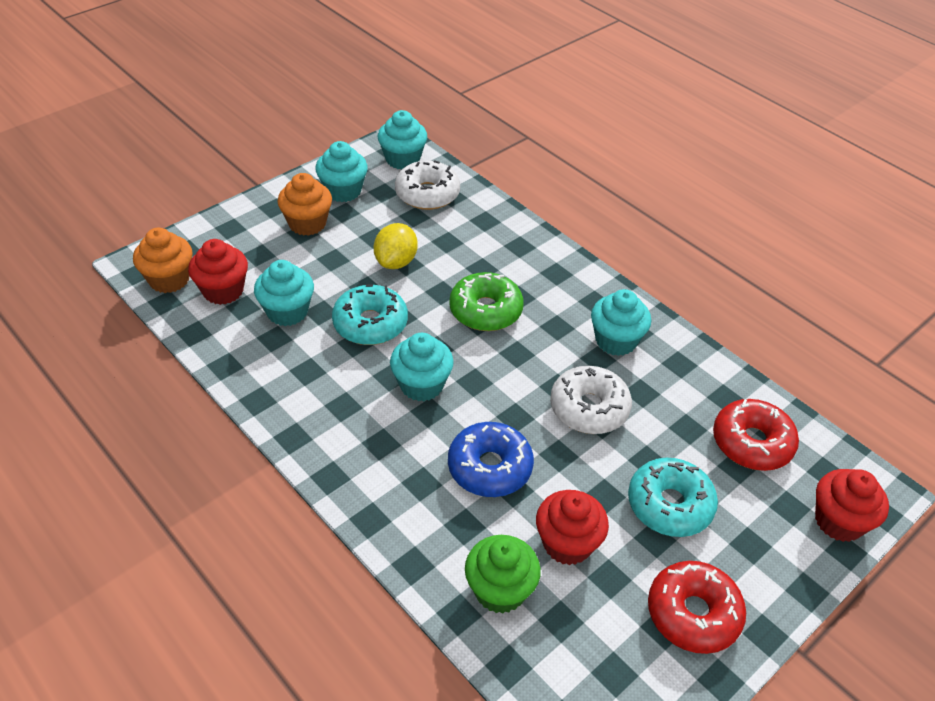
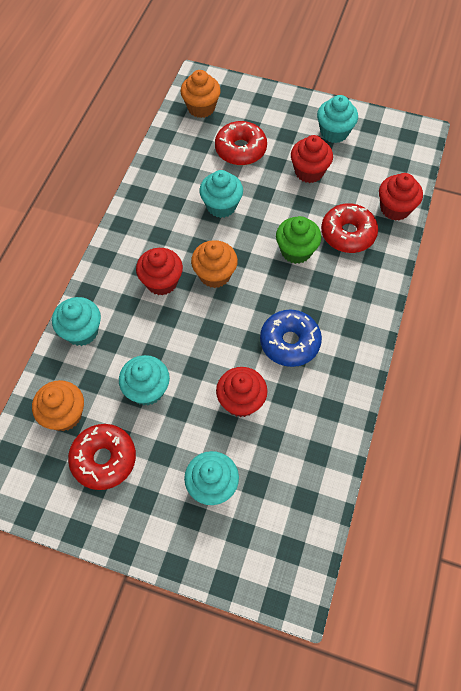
green donut: [449,272,524,331] = 1 -> none = 0
orange cupcake: [133,228,193,293] [277,173,332,236] = 2 -> [32,380,84,431] [181,70,221,118] [191,240,238,288] = 3
red cupcake: [188,239,248,305] [536,490,609,565] [815,469,889,542] = 3 -> [136,248,183,295] [216,367,268,417] [291,135,333,183] [379,173,423,221] = 4
red donut: [648,561,746,654] [713,399,799,471] = 2 -> [68,424,136,490] [215,121,267,165] [321,203,378,253] = 3
turquoise donut: [332,284,408,345] [628,458,718,537] = 2 -> none = 0
white donut: [395,160,460,210] [550,366,632,434] = 2 -> none = 0
yellow lemon: [374,223,418,269] = 1 -> none = 0

